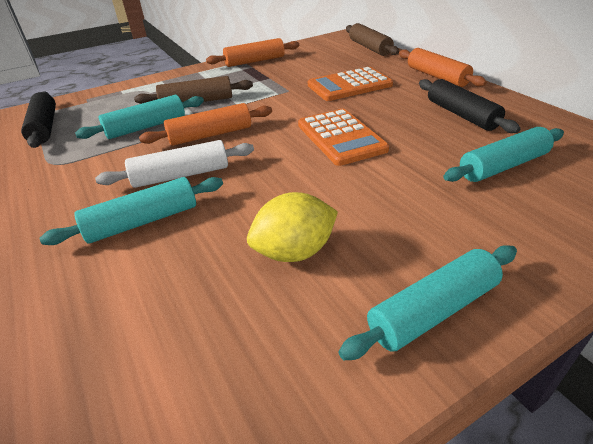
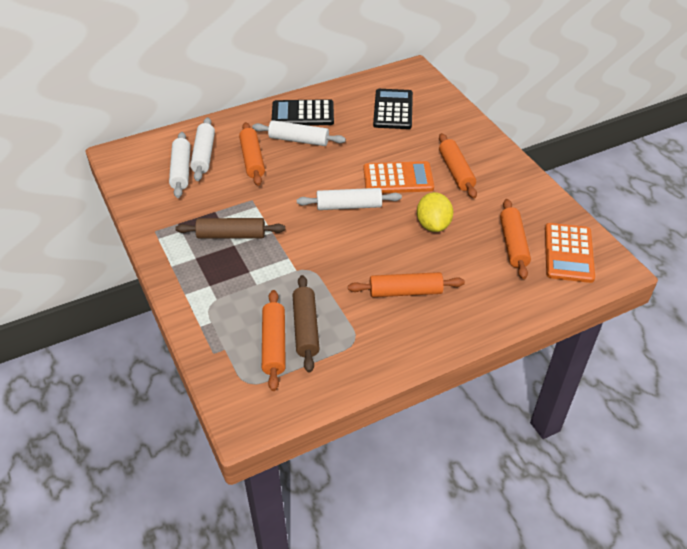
black calculator: none = 0 -> [271,99,334,126] [373,89,413,129] = 2
black rolling pin: [21,92,56,148] [419,79,521,133] = 2 -> none = 0
orange rolling pin: [139,103,272,146] [206,38,299,67] [399,48,487,87] = 3 -> [239,122,265,186] [262,290,286,391] [348,272,465,297] [439,133,477,198] [500,199,531,279] = 5
turquoise rolling pin: [39,177,223,245] [75,95,204,139] [338,245,517,360] [443,127,564,182] = 4 -> none = 0
white rolling pin: [95,140,254,188] = 1 -> [169,132,190,198] [190,117,215,181] [252,120,346,146] [297,188,402,210] = 4

